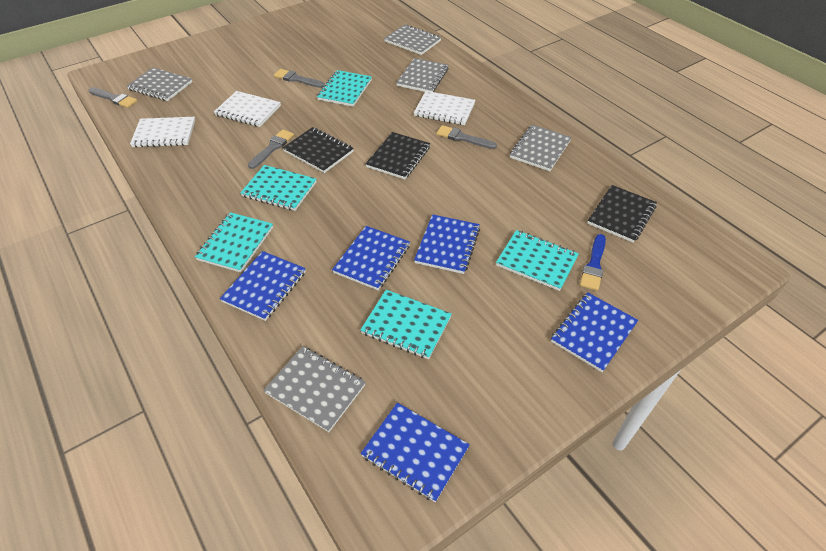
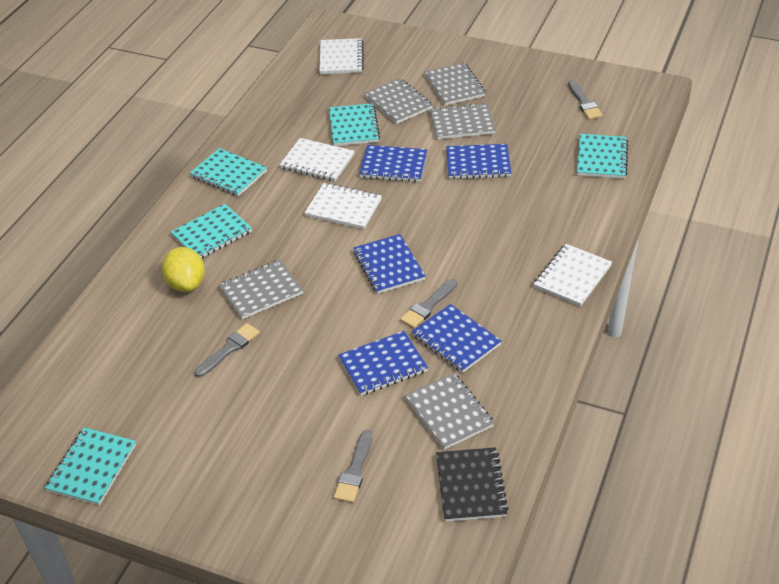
black notebook: [282,127,354,173] [366,132,430,179] [587,185,657,243] = 3 -> [436,447,509,522] = 1
blue brush: [580,234,606,291] = 1 -> none = 0
white notebook: [130,117,195,148] [214,91,281,127] [414,91,475,125] = 3 -> [280,138,354,181] [304,183,382,229] [319,38,364,74] [534,244,612,307] = 4
yellow lemon: none = 0 -> [162,247,205,292] = 1

